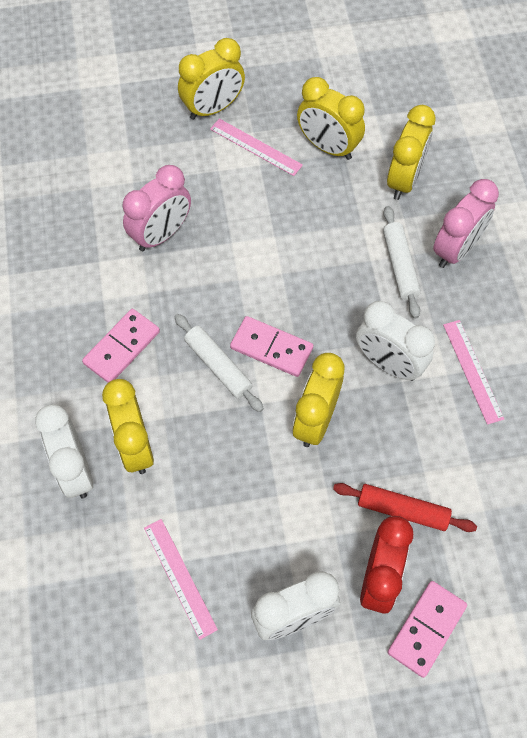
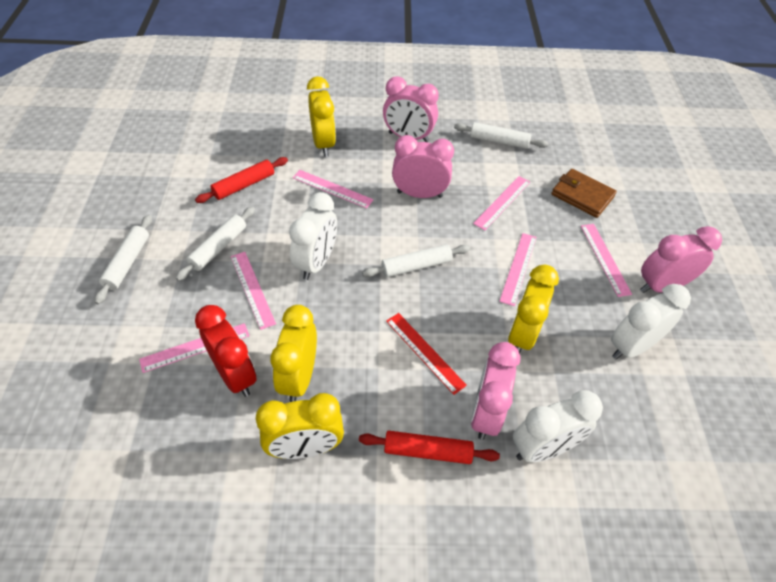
brown wallet: none = 0 -> [551,169,617,218] = 1
pink clock: [122,165,191,251] [433,179,499,268] = 2 -> [383,77,439,142] [392,135,454,198] [471,342,521,440] [640,226,722,293] = 4
pink domino: [82,309,160,383] [230,316,313,377] [387,581,467,678] = 3 -> none = 0
pink ruler: [144,519,218,640] [210,119,303,176] [443,320,504,425] = 3 -> [139,323,249,373] [231,252,276,330] [292,170,374,208] [473,176,530,230] [499,233,537,306] [581,224,632,297] = 6
red rolling pin: [333,483,477,532] = 1 -> [195,157,288,203] [359,431,500,464] = 2
red ruler: none = 0 -> [386,313,467,395] = 1
white rolling pin: [174,314,264,412] [383,206,421,318] = 2 -> [94,215,152,304] [176,207,255,281] [362,244,470,277] [454,122,548,149] = 4
yellow clock: [102,379,154,474] [178,38,245,120] [293,353,345,447] [297,77,365,160] [387,105,436,200] = 5 -> [256,393,344,459] [270,305,317,402] [307,76,336,157] [508,264,559,353] = 4

